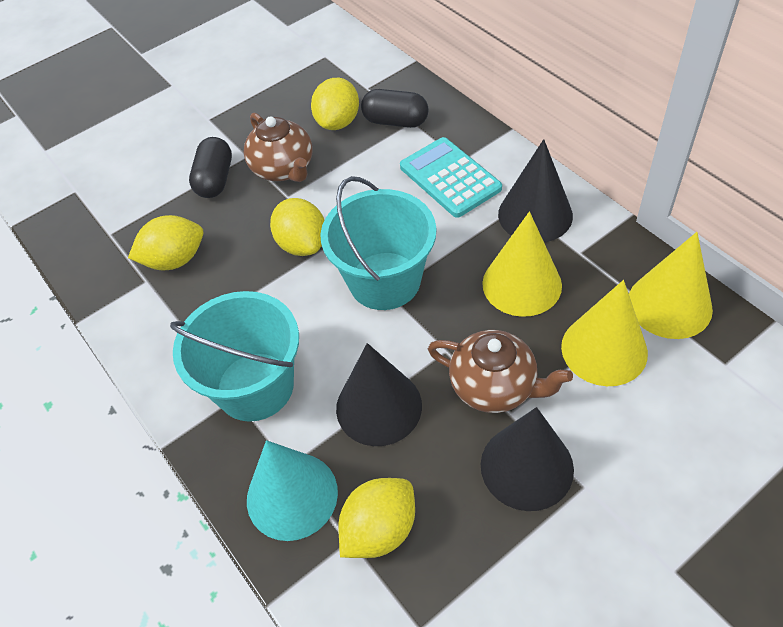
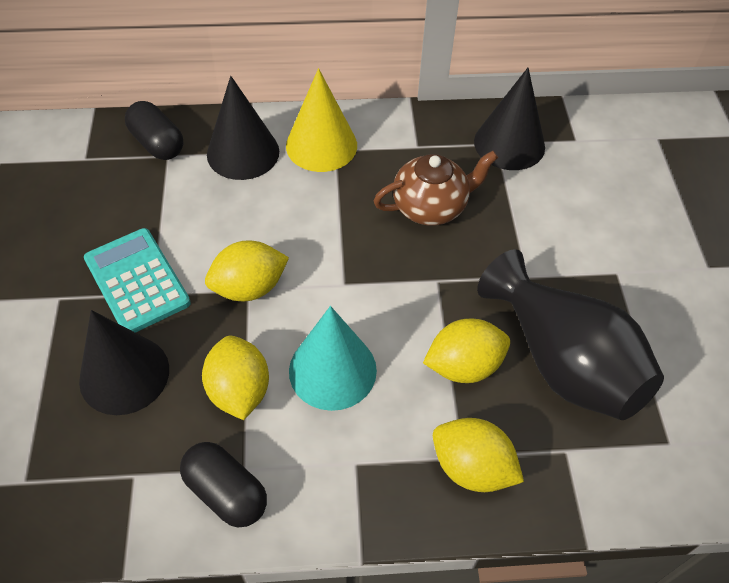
black vase: none = 0 -> [477,249,664,420] = 1
brown teapot: [244,113,313,182] [428,330,573,413] = 2 -> [374,151,498,226] = 1
turquoise bucket: [170,291,299,422] [320,176,436,310] = 2 -> none = 0
yellow cone: [482,212,562,317] [561,280,648,386] [629,232,713,339] = 3 -> [286,68,357,172] = 1

